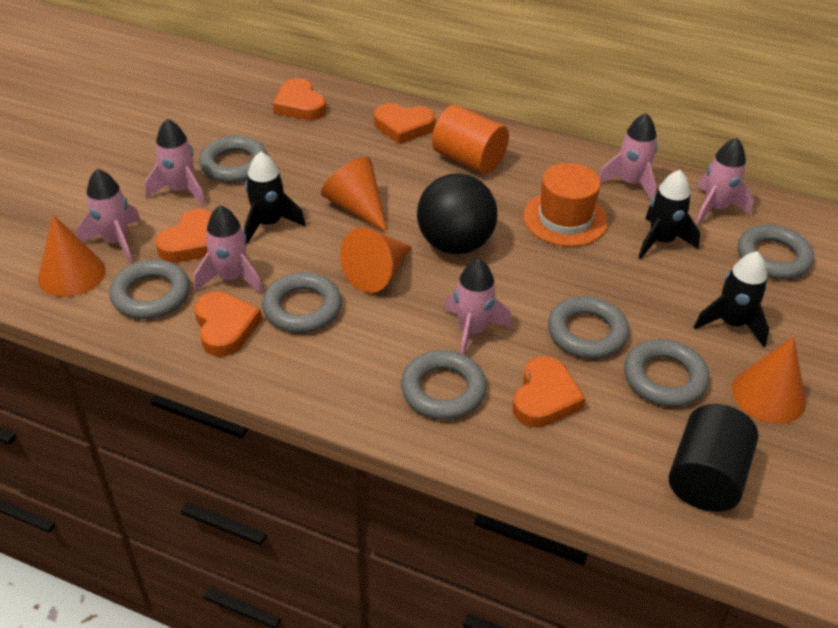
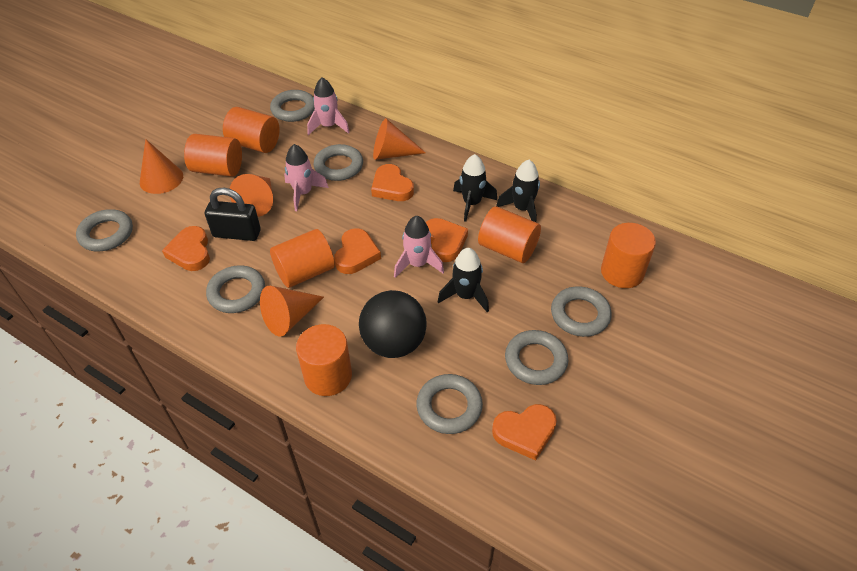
black cylinder: [669,404,759,512] = 1 -> none = 0
black padlock: none = 0 -> [205,188,261,241] = 1
orange cylinder: [432,105,509,174] = 1 -> [184,134,242,177] [223,107,280,153] [270,229,335,288] [296,324,352,396] [478,206,541,263] [601,223,656,288] = 6
orange hat: [523,163,608,247] = 1 -> none = 0
pink rocket: [77,169,141,263] [145,119,206,206] [194,205,263,294] [444,258,512,355] [599,113,658,201] [695,138,754,226] = 6 -> [284,144,329,211] [307,77,350,135] [394,216,444,278] = 3

